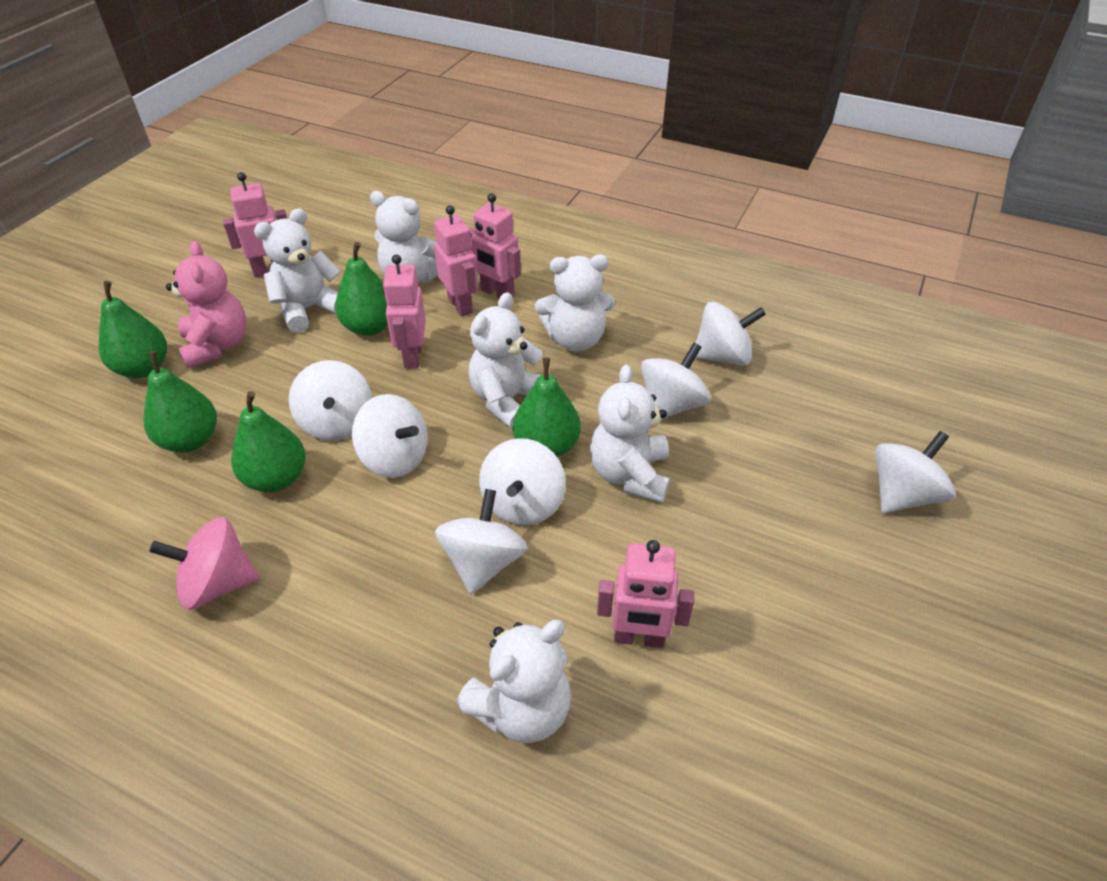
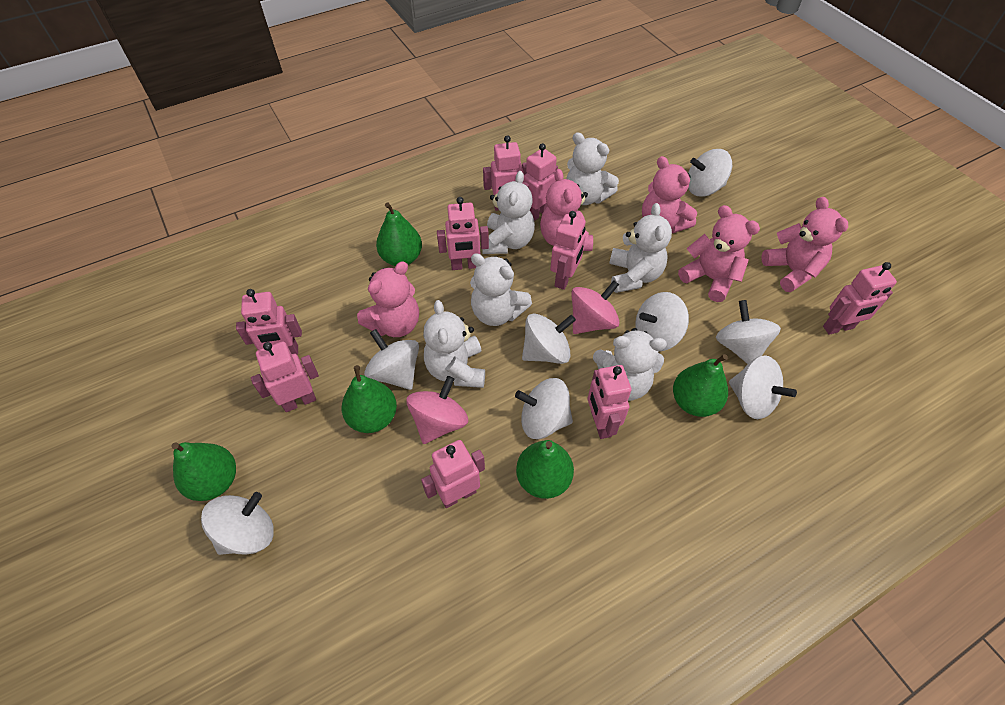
pink robot: [223,172,287,277] [383,254,426,369] [434,205,478,317] [470,193,521,299] [597,540,694,648] = 5 -> [236,289,302,355] [251,341,319,412] [421,440,485,508] [437,197,489,270] [483,135,527,211] [522,143,558,221] [550,211,586,290] [588,365,631,439] [823,262,897,335] = 9
pink spinning top: [149,517,259,610] = 1 -> [406,376,468,444] [571,281,620,334] = 2
pink teddy bear: [166,241,247,368] = 1 -> [357,261,419,337] [540,169,593,251] [642,156,697,233] [678,205,760,302] [762,197,848,292] = 5
white spinning top: [289,360,372,441] [352,394,428,478] [435,489,528,594] [479,438,566,526] [641,343,711,419] [696,302,766,366] [875,431,955,513] = 7 -> [201,492,274,555] [364,329,419,390] [515,378,573,439] [522,314,576,364] [636,292,689,351] [688,149,732,197] [716,300,781,364] [729,355,797,419] = 8

